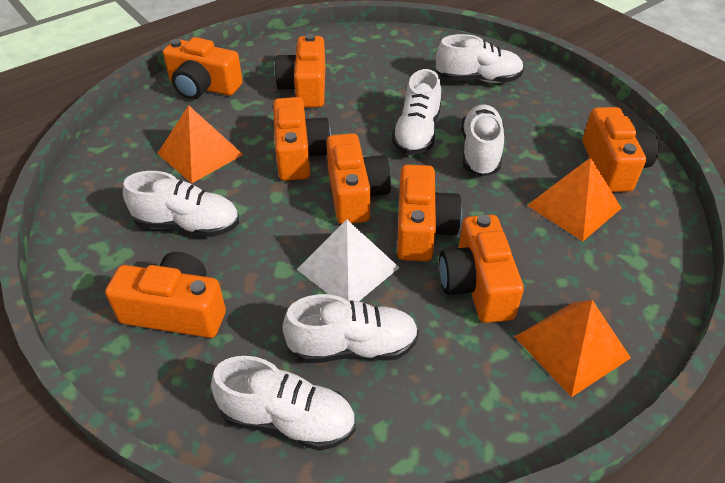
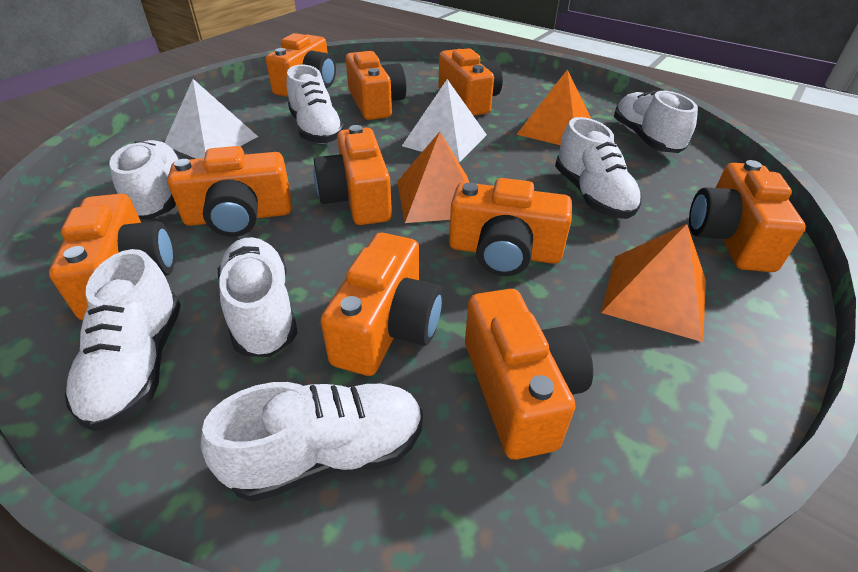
orange camera: [105,252,226,338] [163,37,243,100] [273,97,331,181] [275,34,325,108] [327,133,391,224] [397,165,462,261] [439,215,524,323] [583,107,658,192] = 8 -> [49,194,174,320] [167,146,291,237] [266,33,336,97] [313,125,392,225] [321,233,443,376] [346,51,407,120] [439,48,503,116] [449,178,572,276] [465,289,593,460] [689,160,806,272] = 10
white pyramid: [297,220,400,301] = 1 -> [164,79,258,159] [402,79,487,162] = 2
white shoe: [123,171,239,237] [211,356,356,451] [282,294,419,363] [392,69,441,155] [436,34,524,83] [461,104,504,176] = 6 -> [65,249,181,431] [110,140,182,220] [201,382,423,502] [218,237,298,357] [286,65,345,144] [555,117,642,219] [614,90,698,153] = 7

